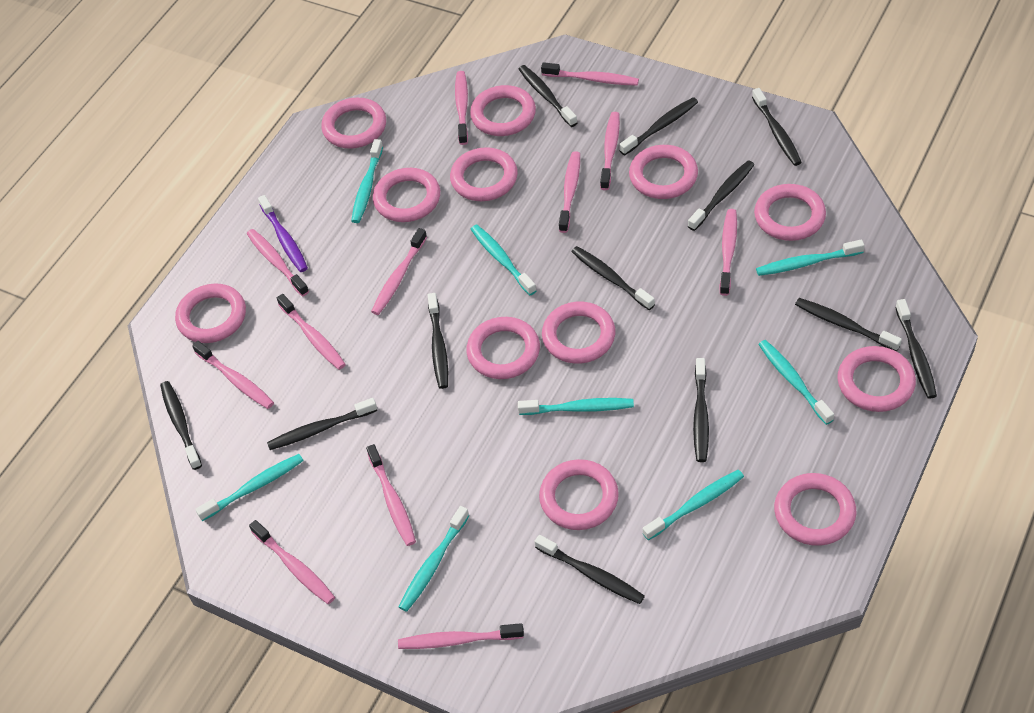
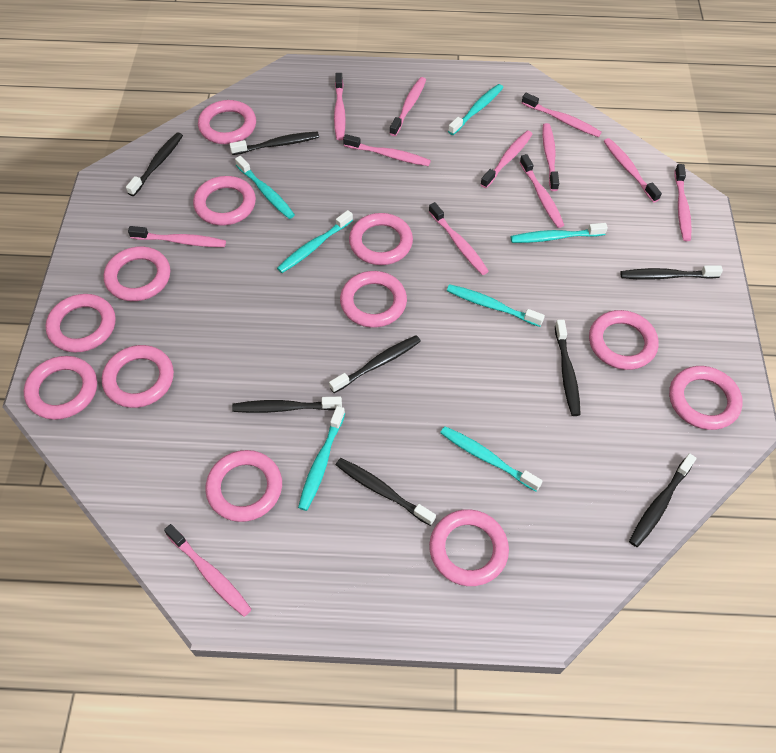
black toothbrush: [160,381,202,470] [267,398,377,450] [428,293,448,389] [519,65,577,127] [534,535,645,604] [571,246,655,310] [619,97,698,155] [688,160,754,231] [693,358,709,462] [752,88,802,166] [795,298,902,351] [895,299,937,399] = 12 -> [126,132,183,196] [229,132,319,155] [232,397,342,413] [329,335,421,393] [336,458,436,526] [555,320,581,416] [620,265,723,280] [629,453,697,547] = 8
purple toothbrush: [258,195,308,272] = 1 -> none = 0
turquoise toothbrush: [195,454,304,521] [351,139,383,223] [399,506,470,612] [471,225,537,295] [518,398,634,415] [643,470,744,540] [756,239,865,276] [758,340,834,425] = 8 -> [235,156,295,219] [277,210,353,273] [298,406,345,511] [440,426,543,492] [447,284,545,327] [448,84,503,135] [511,223,608,243] = 7

